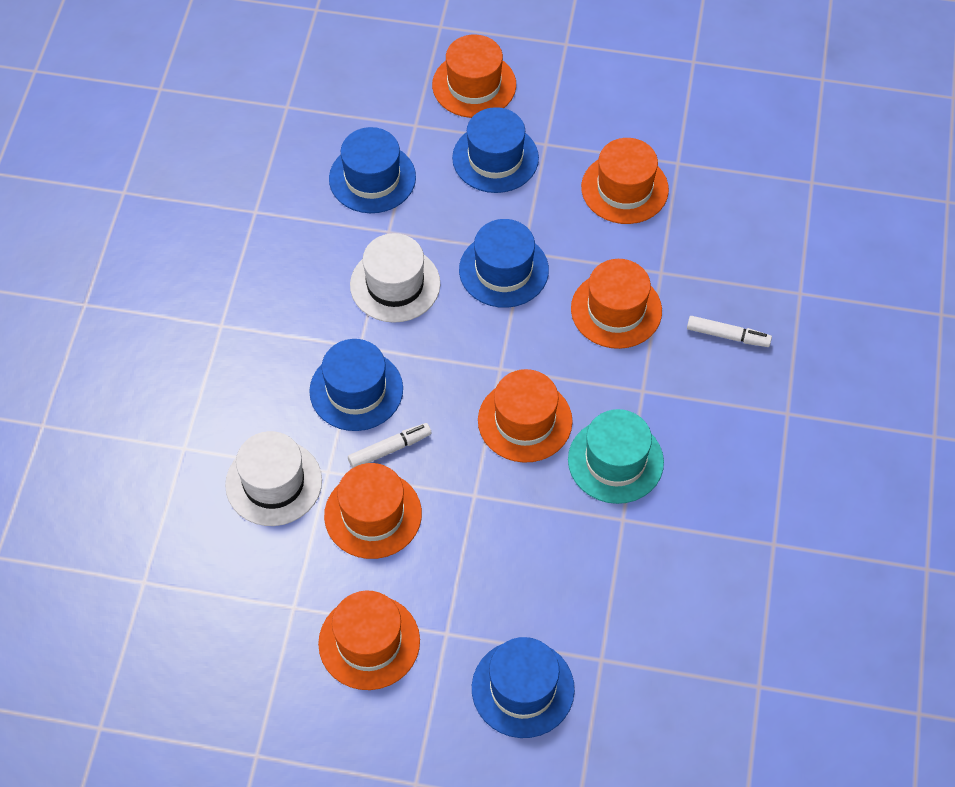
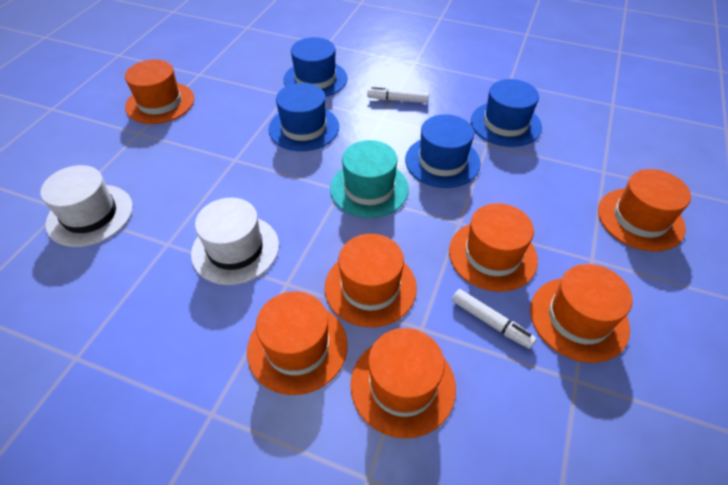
blue hat: [309,339,403,431] [329,127,416,213] [452,107,539,193] [459,219,549,308] [472,637,575,738] = 5 -> [269,83,339,151] [283,37,348,97] [405,114,481,188] [471,79,542,147] = 4
orange hat: [318,591,420,690] [324,463,422,559] [432,35,516,118] [478,369,573,463] [571,259,662,349] [581,138,669,224] = 6 -> [125,59,194,124] [247,291,347,395] [325,234,417,327] [350,328,456,439] [449,203,538,292] [530,264,633,363] [598,169,691,252] = 7

